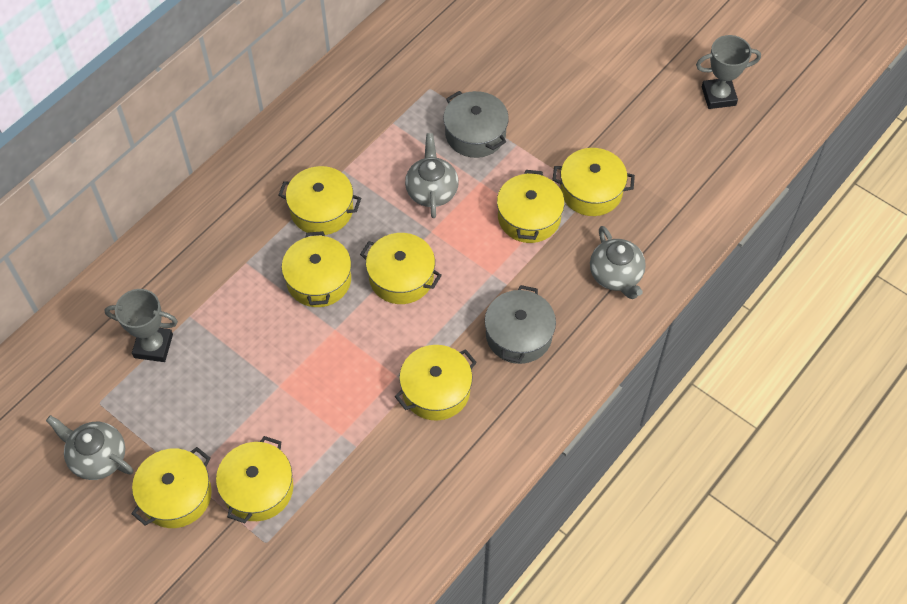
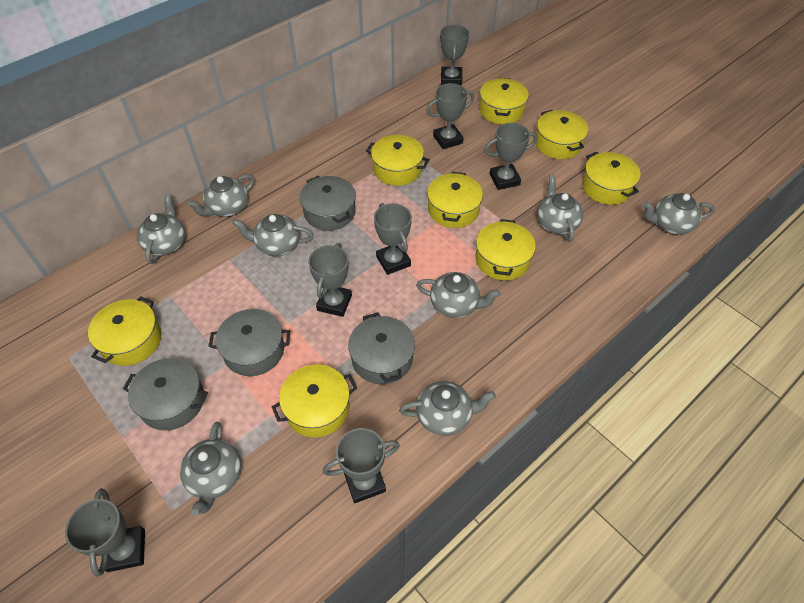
grey pot: [443,91,509,158] [485,285,556,364] = 2 -> [123,358,208,430] [208,309,290,376] [300,175,356,231] [348,312,415,384] = 4
grey teapot: [46,415,133,480] [405,133,459,218] [590,226,646,299] = 3 -> [137,194,186,264] [180,422,242,515] [187,174,255,217] [233,214,313,256] [399,381,496,436] [416,272,501,318] [537,174,583,242] [643,193,715,235] = 8
grey trophy: [105,289,178,362] [696,35,761,109] = 2 -> [65,488,145,577] [308,243,352,317] [323,428,400,503] [374,203,412,275] [426,83,474,149] [440,24,469,86] [484,123,537,190] = 7

